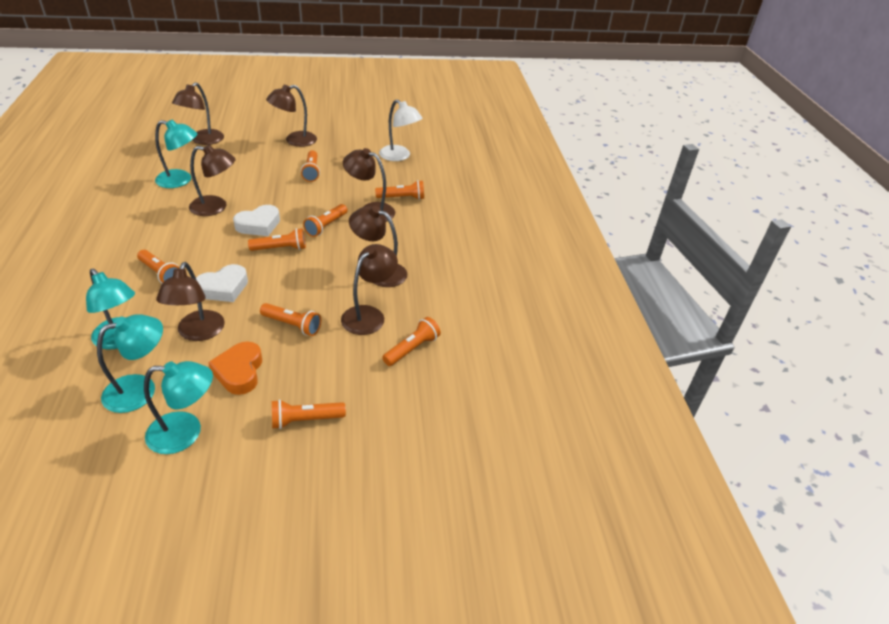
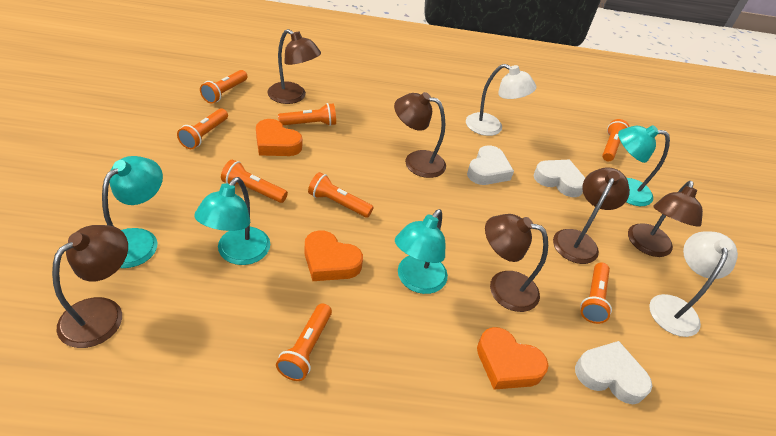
brown lamp: [156,262,225,341] [172,82,224,145] [189,145,235,216] [266,85,317,147] [341,244,398,335] [343,148,395,222] [349,206,407,287] = 7 -> [52,225,128,348] [267,29,321,104] [394,92,446,178] [485,214,548,312] [553,167,630,264] [628,181,703,257] = 6
orange heart: [208,341,262,395] = 1 -> [256,119,302,156] [304,230,363,281] [477,327,549,390] = 3
white heart: [196,264,248,302] [233,205,280,236] = 2 -> [467,145,514,185] [533,160,585,197] [575,341,652,404] = 3
white lamp: [379,99,423,161] = 1 -> [466,64,537,136] [649,231,738,337] = 2

